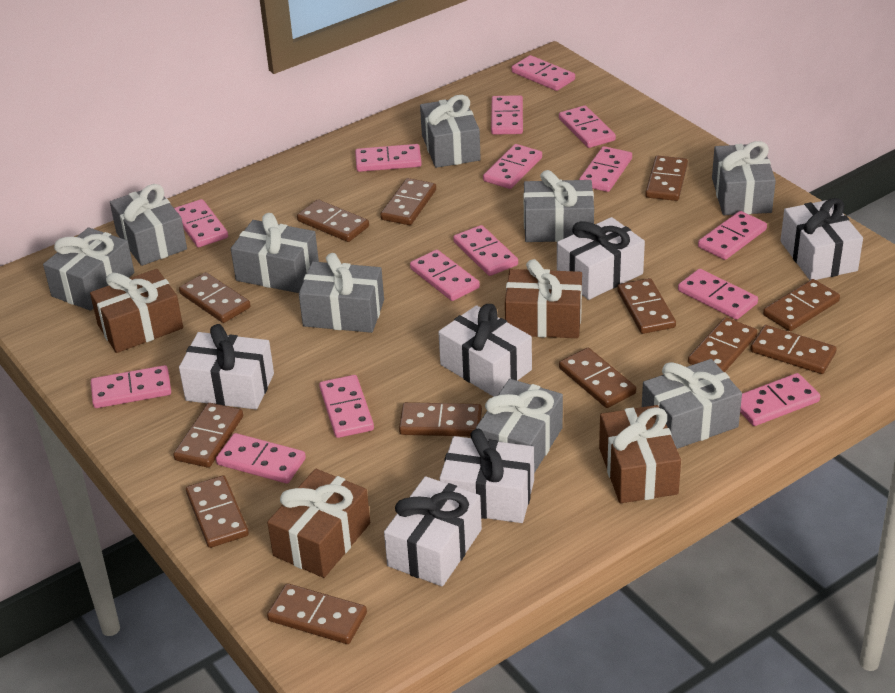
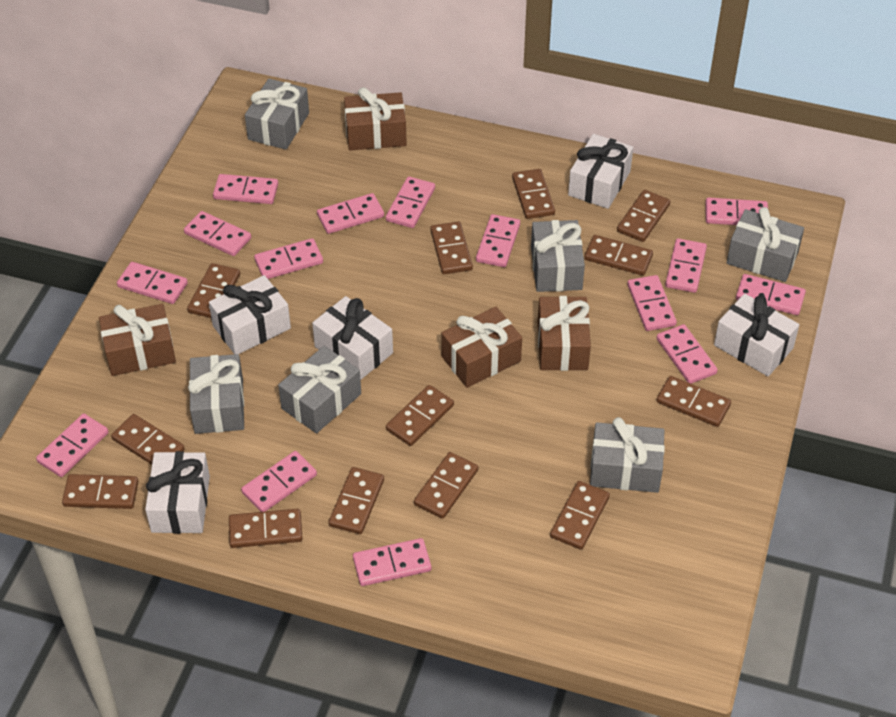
grey gift: [43,227,134,311] [110,184,187,266] [231,213,319,293] [299,253,384,333] [420,95,481,168] [476,379,563,473] [523,170,594,242] [642,359,742,449] [712,141,776,215] = 9 -> [188,354,244,434] [245,79,309,150] [278,346,361,433] [531,220,585,292] [590,417,665,493] [727,207,804,282] = 6
white gift: [179,324,274,410] [384,476,482,586] [438,304,532,397] [440,429,534,523] [557,217,645,300] [780,198,863,280] = 6 -> [145,451,210,534] [209,275,291,354] [312,296,393,380] [568,134,633,209] [714,294,799,376] = 5

